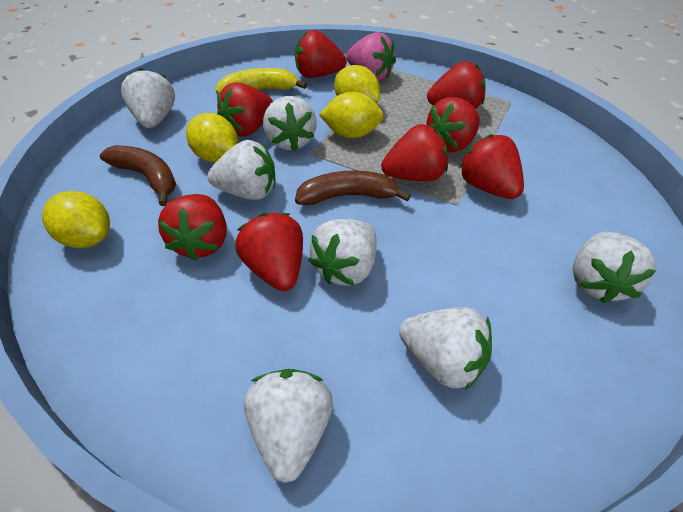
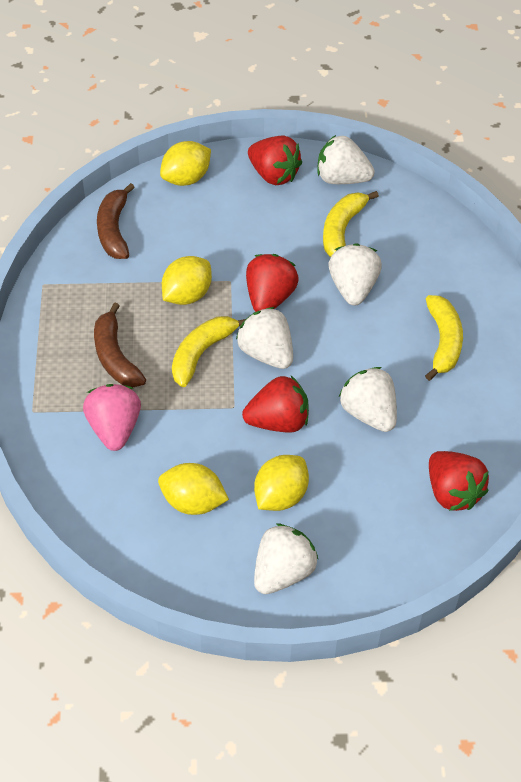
red strawberry: [158,194,227,261] [217,82,273,136] [235,213,303,291] [295,30,347,78] [381,124,448,181] [426,97,480,152] [427,61,485,109] [459,134,524,199] = 8 -> [242,376,309,433] [246,254,299,312] [248,136,302,185] [429,451,489,511] = 4
white strawberry: [121,68,175,128] [207,140,275,200] [244,369,333,483] [263,96,317,151] [309,219,376,286] [399,307,492,390] [573,232,656,303] = 7 -> [236,307,293,369] [254,523,318,594] [317,135,375,184] [329,243,382,305] [339,367,397,432] = 5
yellow banana: [216,68,307,93] = 1 -> [172,316,246,387] [323,191,379,257] [425,295,463,381] = 3

